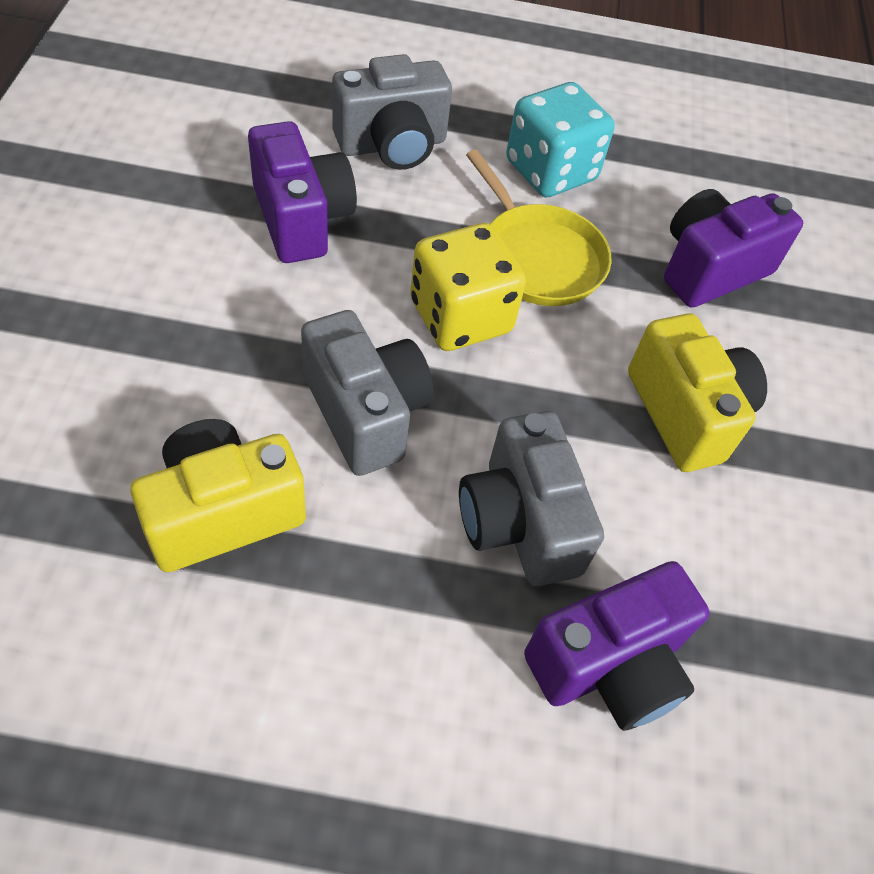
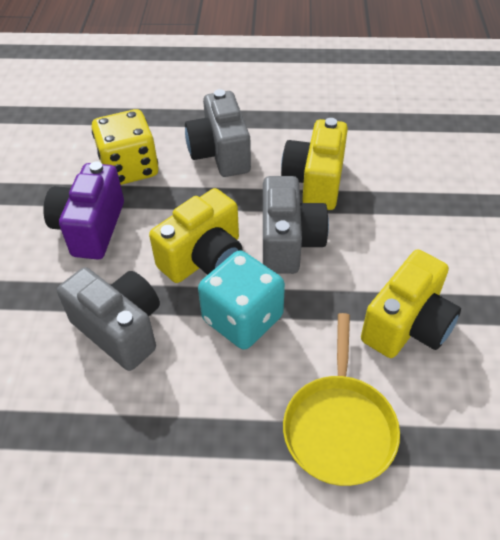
purple camera: [248,121,357,263] [524,561,709,731] [664,189,803,308] = 3 -> [43,161,124,260] = 1
yellow camera: [131,419,306,572] [628,313,767,472] = 2 -> [149,188,242,283] [281,118,348,210] [361,249,461,358] = 3

